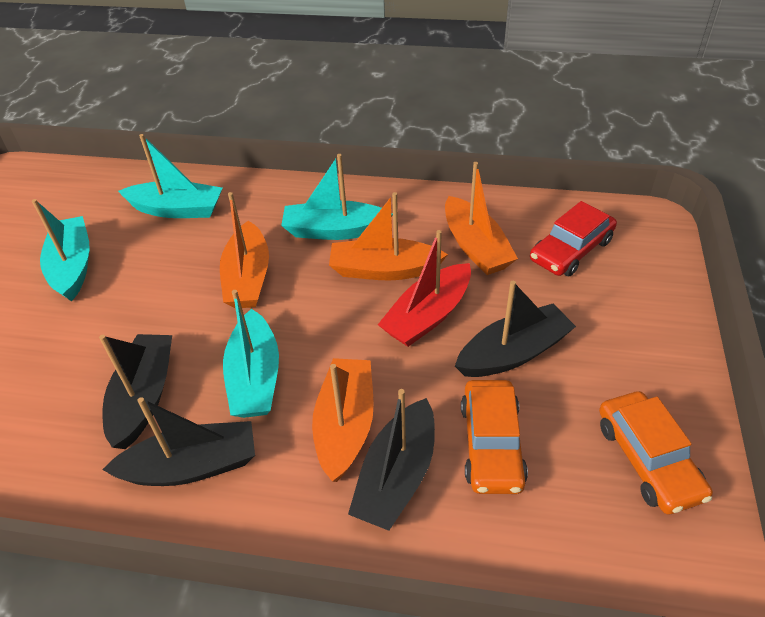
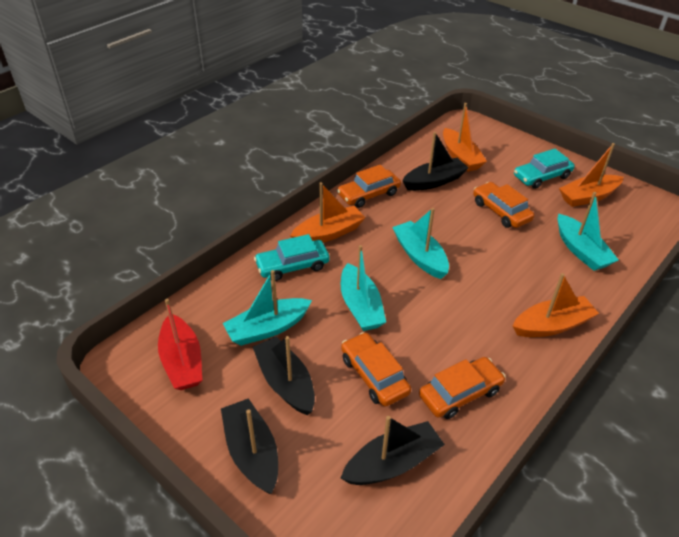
orange car: [461,380,528,494] [599,391,713,515] = 2 -> [337,165,401,208] [341,332,411,407] [419,357,506,419] [473,182,534,228] = 4
red car: [530,201,617,276] = 1 -> none = 0
turquoise car: none = 0 -> [254,234,330,281] [514,149,575,189] = 2

